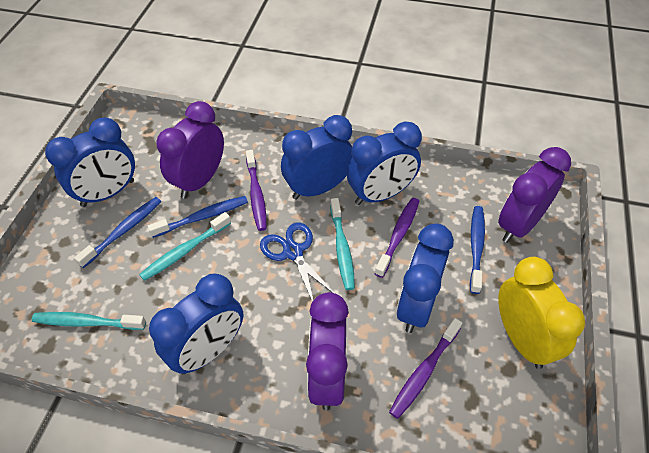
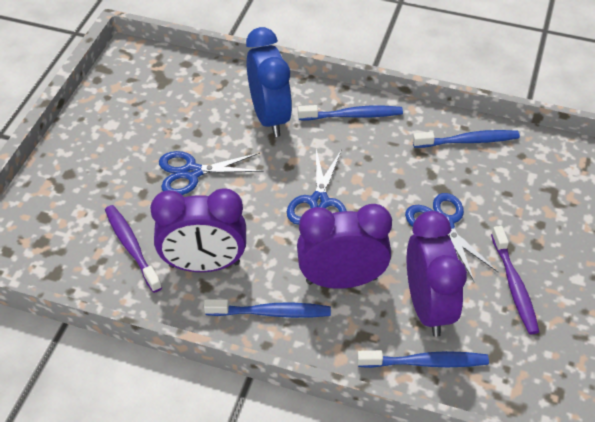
blue clock: [45,118,135,207] [149,273,243,374] [281,115,352,200] [347,122,422,205] [396,223,454,333] = 5 -> [246,27,292,137] = 1
blue scissors: [260,223,334,302] = 1 -> [159,151,264,195] [287,149,347,225] [405,193,498,281] = 3
blue toothbrush: [74,197,161,268] [148,196,248,238] [470,206,485,294] = 3 -> [204,299,331,318] [298,105,403,120] [357,350,489,368] [413,130,520,148] = 4
purple toothbrush: [246,150,267,231] [375,198,419,278] [389,318,462,419] = 3 -> [105,205,162,293] [491,226,539,335] = 2
turquoise toothbrush: [32,312,146,330] [139,212,231,281] [330,198,355,290] = 3 -> none = 0
yellow clock: [498,257,585,369] = 1 -> none = 0

